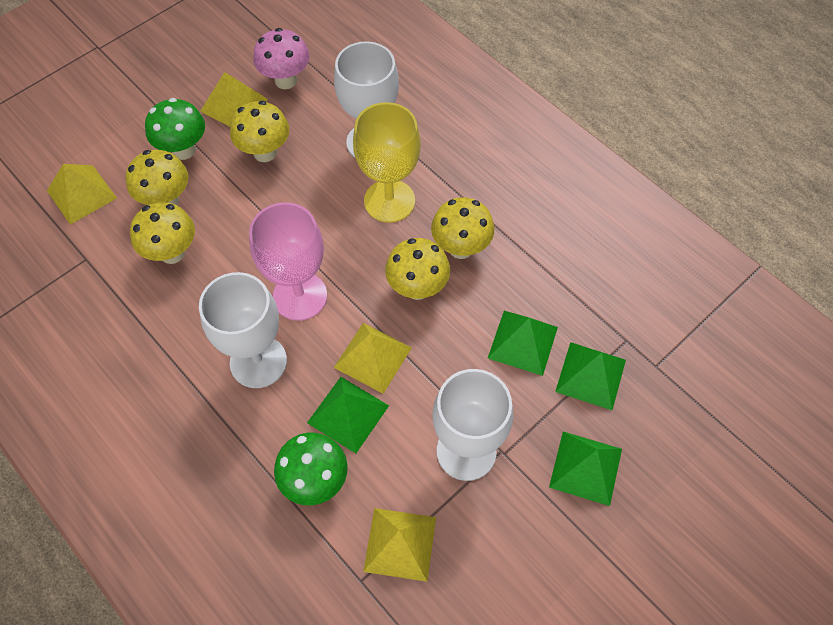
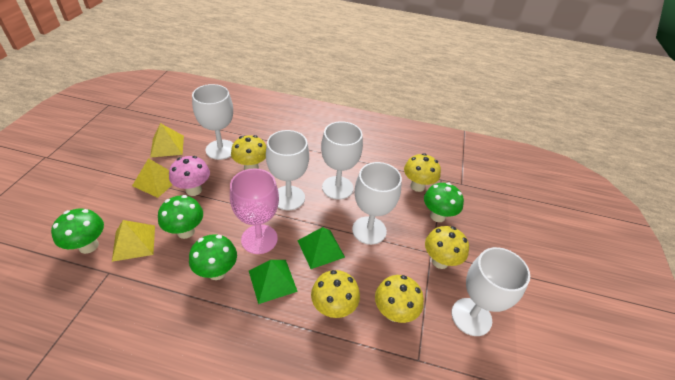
green mushroom: [145,98,205,160] [274,433,348,505] = 2 -> [51,209,104,254] [158,195,203,239] [189,234,237,280] [424,182,464,222] = 4
green pyramid: [307,377,389,453] [488,311,558,376] [549,431,622,506] [555,342,626,410] = 4 -> [249,260,298,304] [297,227,345,269] = 2
white goblet: [199,272,287,388] [334,41,399,158] [432,369,513,481] = 3 -> [192,84,233,160] [266,130,309,210] [321,121,363,200] [352,162,402,245] [451,247,530,336] = 5
yellow goblet: [353,102,421,223] = 1 -> none = 0
yellow pyramid: [47,164,117,225] [200,72,268,127] [334,323,412,394] [363,508,436,582] = 4 -> [112,220,155,262] [132,158,172,198] [150,123,184,158] = 3

